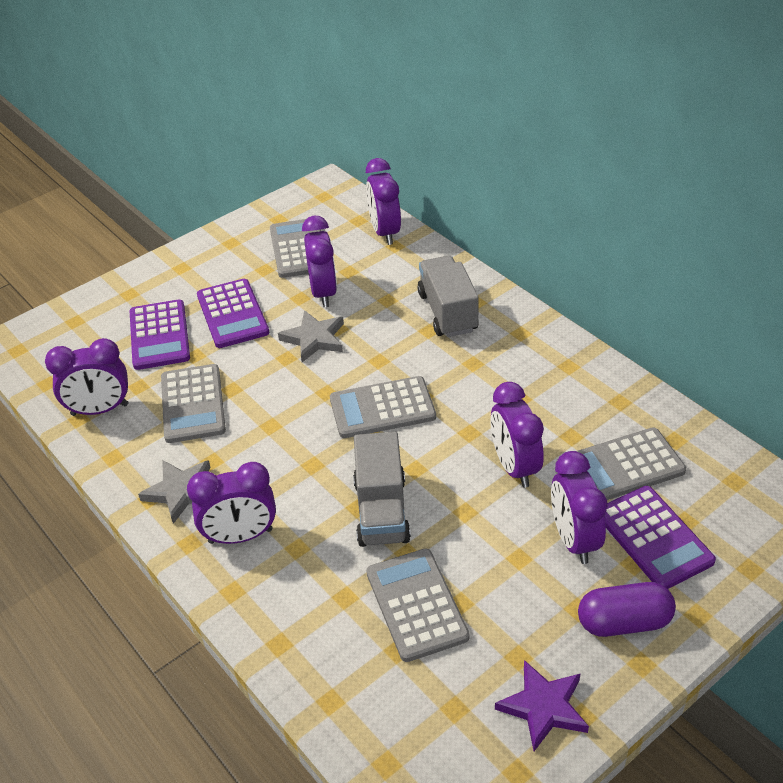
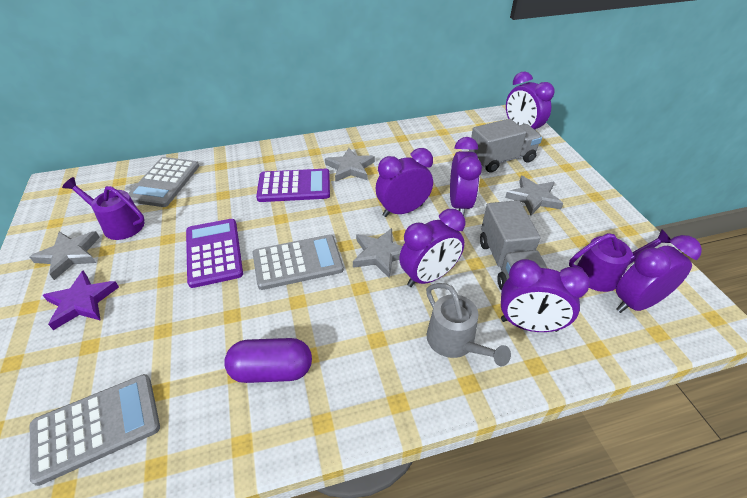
grey calculator: [161,364,226,443] [270,219,321,278] [330,376,436,438] [366,548,469,662] [577,428,686,500] = 5 -> [30,374,160,486] [128,157,199,207] [253,235,344,290] = 3
grey star: [138,460,211,524] [278,310,344,362] = 2 -> [30,231,100,280] [325,148,375,182] [353,228,403,278] [505,176,563,216] = 4
grey watering can: none = 0 -> [426,283,511,366] = 1
purple calculator: [130,300,190,370] [197,279,269,348] [605,486,716,589] = 3 -> [186,219,243,288] [256,169,330,202] = 2
purple watering can: none = 0 -> [62,177,145,240] [569,229,671,292] = 2

